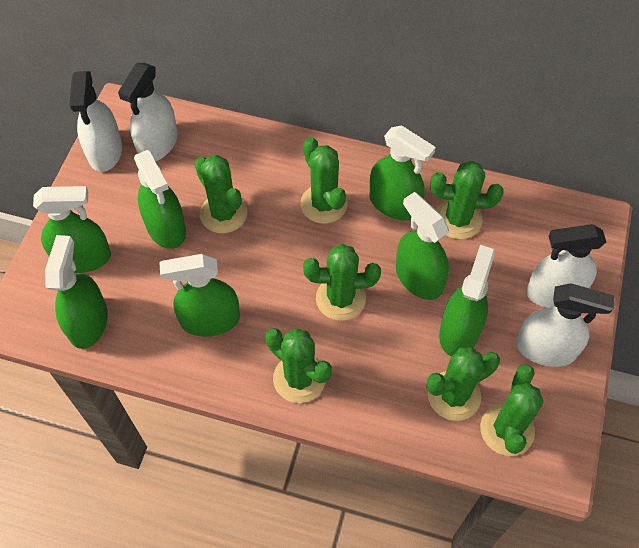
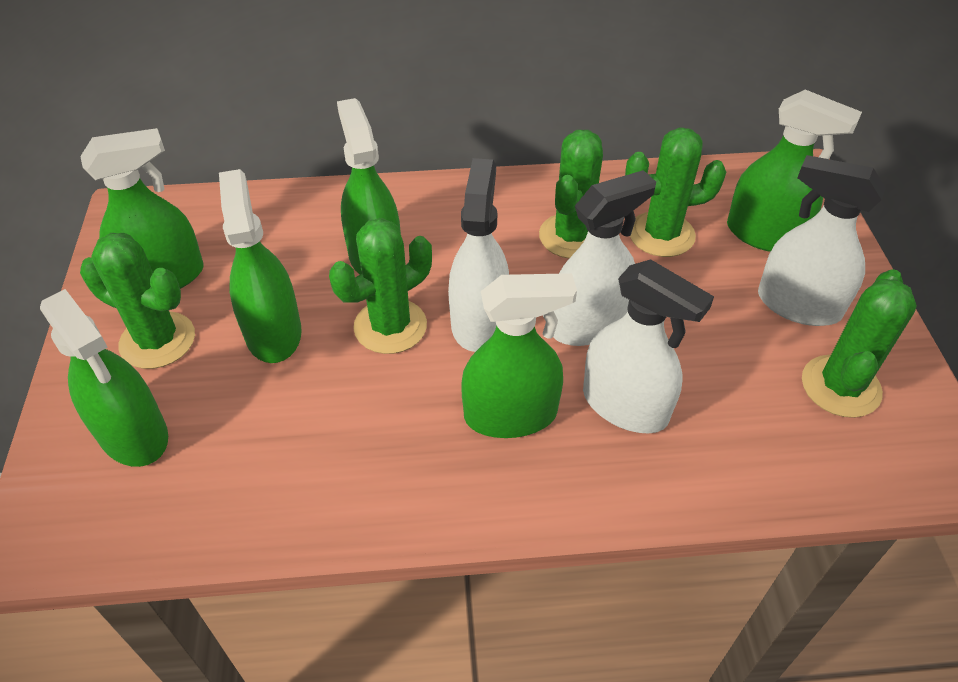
green cactus: [195,155,247,233] [265,328,332,403] [300,137,348,224] [303,244,381,321] [427,347,500,421] [430,161,503,239] [480,364,544,456] = 7 -> [80,233,195,369] [329,218,432,354] [539,130,603,258] [625,127,726,257] [802,269,917,418] = 5
green spray bottle: [33,186,111,273] [45,235,108,349] [134,150,186,249] [159,254,240,337] [369,126,436,221] [396,192,449,300] [439,245,495,357] = 7 -> [40,289,168,467] [80,128,204,289] [219,169,302,363] [337,98,401,275] [461,273,577,438] [727,90,862,252] = 6

